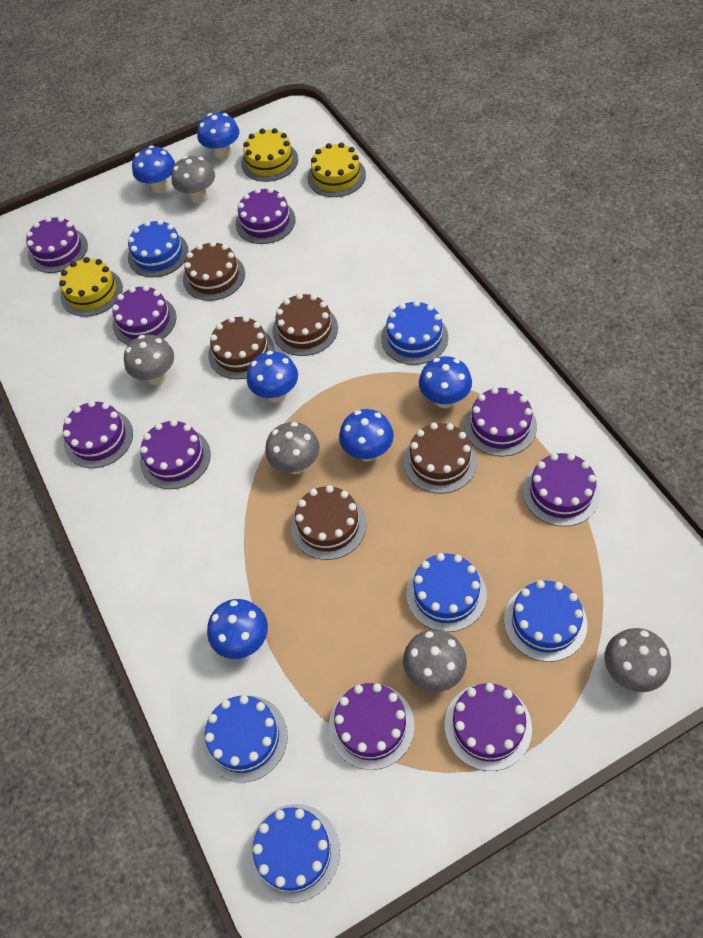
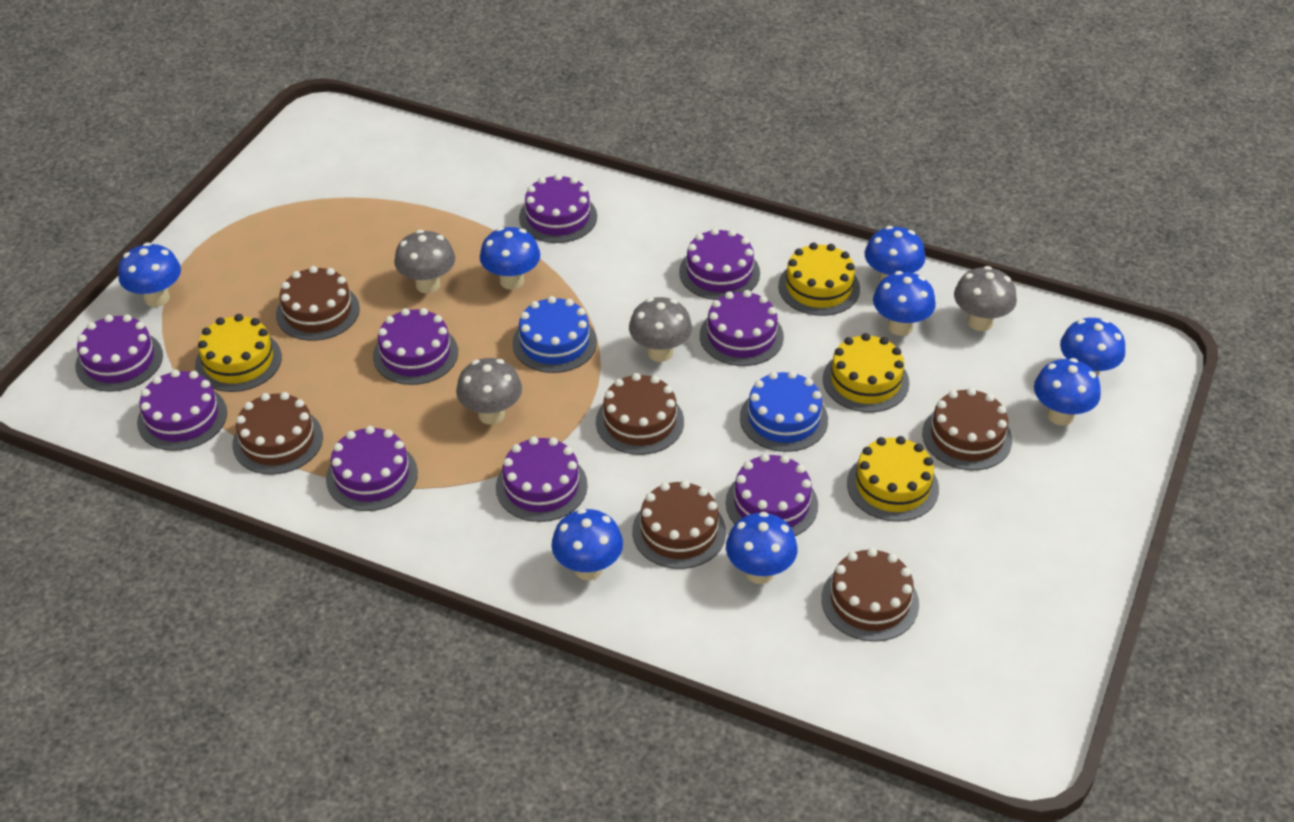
blue cake: [128,220,189,277] [203,695,288,782] [249,804,340,903] [381,300,448,365] [406,553,487,632] [504,580,587,662] = 6 -> [512,296,597,373] [740,371,828,452] = 2
blue mushroom: [132,145,175,194] [197,113,240,159] [207,599,268,659] [247,351,298,403] [339,409,394,461] [419,356,472,408] = 6 -> [118,242,181,307] [480,227,540,290] [551,509,623,580] [726,512,797,584] [865,226,925,283] [873,271,936,336] [1034,358,1101,425] [1060,318,1125,377] = 8
brown cake: [183,241,245,301] [208,316,274,379] [272,293,338,356] [291,485,366,560] [403,422,477,494] = 5 -> [232,392,323,475] [276,266,360,341] [596,373,684,455] [632,480,726,569] [821,548,919,642] [922,388,1012,470] = 6
grey mushroom: [124,335,174,385] [171,156,215,203] [265,422,320,474] [403,629,467,692] [605,628,671,692] = 5 -> [394,230,455,293] [456,358,522,424] [629,297,692,362] [954,266,1017,331] = 4
yellow cake: [59,257,123,317] [241,128,298,182] [307,142,366,197] = 3 -> [195,314,282,392] [778,243,860,316] [823,333,909,412] [847,436,939,522] = 4

